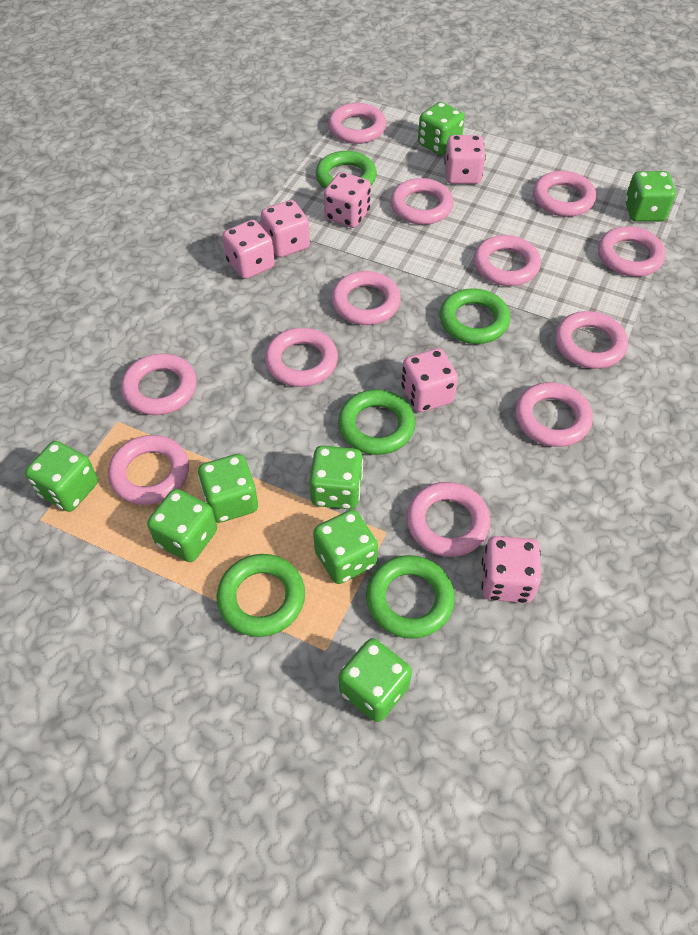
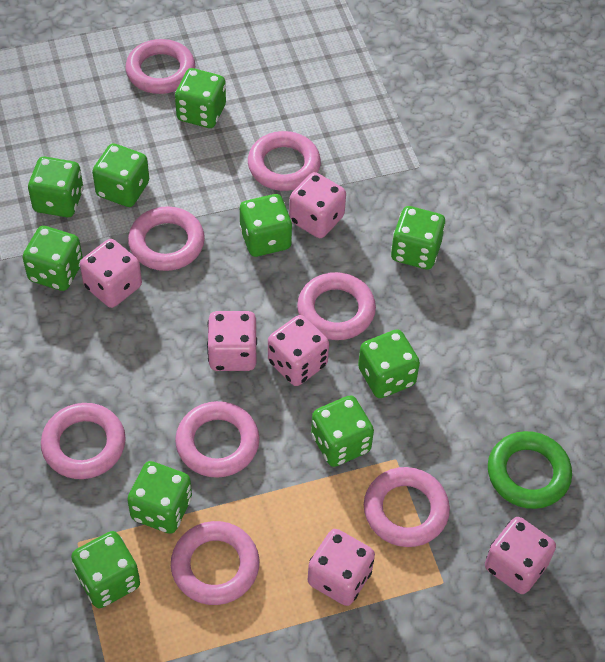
green dice: [25,441,98,512] [147,489,217,562] [198,454,258,523] [309,445,363,509] [313,509,378,584] [339,638,412,722] [418,102,465,155] [625,171,676,222] = 8 -> [23,226,83,291] [28,157,83,217] [71,531,140,608] [92,143,149,207] [127,461,192,534] [175,68,226,128] [239,194,292,257] [311,395,374,467] [358,329,420,398] [391,206,446,269] = 10
green ring: [216,554,305,637] [316,151,377,189] [338,389,415,455] [366,555,455,639] [440,288,510,344] = 5 -> [488,431,572,509] = 1
pink ring: [108,435,189,505] [121,354,197,415] [265,328,338,387] [328,103,386,144] [332,271,401,325] [391,178,454,225] [407,482,490,557] [474,235,541,286] [515,382,593,447] [533,171,596,217] [555,311,628,369] [598,226,666,277] = 12 -> [41,403,126,479] [125,39,195,94] [128,206,205,271] [171,521,259,605] [175,401,260,478] [248,131,321,191] [297,272,376,340] [364,467,450,547] = 8

